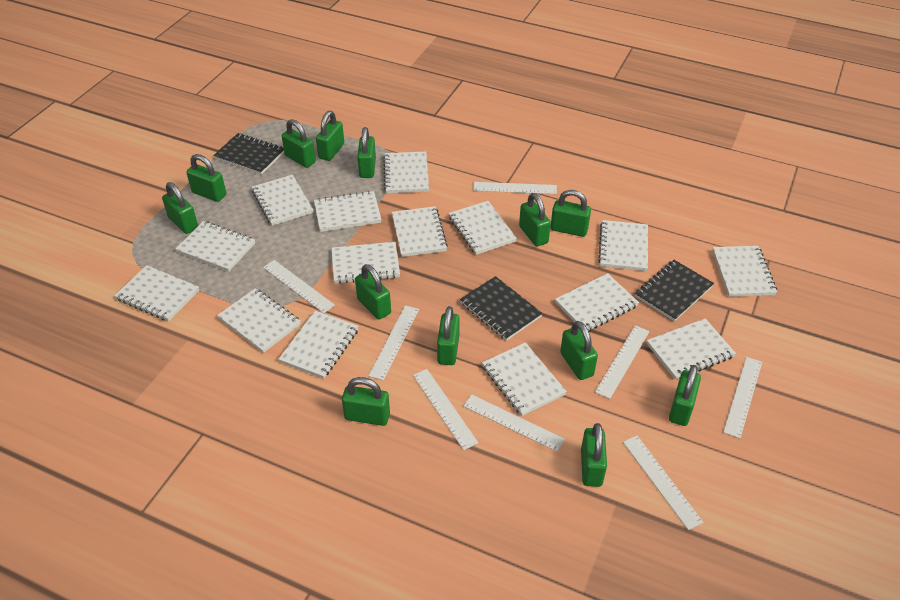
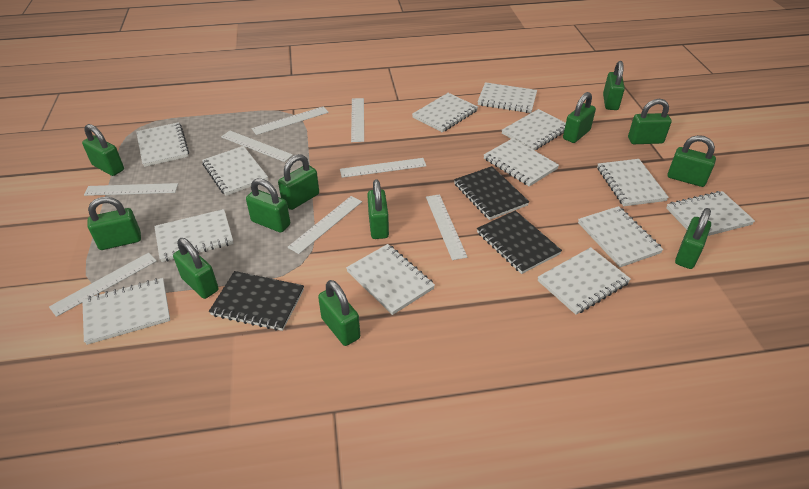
green padlock: [162,182,198,234] [186,154,226,202] [282,119,316,168] [316,111,344,161] [342,377,390,426] [355,264,391,320] [357,127,376,178] [437,306,460,365] [519,193,551,247] [551,190,591,237] [560,321,598,380] [581,423,607,487] [669,365,701,426] = 13 -> [82,124,124,176] [88,197,141,250] [173,238,218,299] [246,178,290,233] [278,154,319,210] [318,280,360,346] [367,180,389,239] [563,92,596,143] [603,61,625,110] [628,99,672,144] [668,135,716,187] [675,208,711,269] = 12
white notebook: [114,265,199,322] [175,221,255,272] [217,288,301,353] [252,175,313,226] [278,311,359,379] [314,191,382,232] [331,242,400,284] [383,151,429,193] [392,206,448,257] [449,201,517,255] [482,342,567,416] [555,273,639,332] [598,220,648,271] [647,318,736,380] [712,246,777,297] = 15 -> [82,278,170,345] [136,122,189,167] [154,209,233,262] [202,146,268,196] [346,244,435,315] [412,93,478,133] [478,82,537,113] [484,138,559,187] [502,109,566,151] [538,247,631,315] [578,206,664,267] [597,159,669,206] [666,191,755,236] = 13

